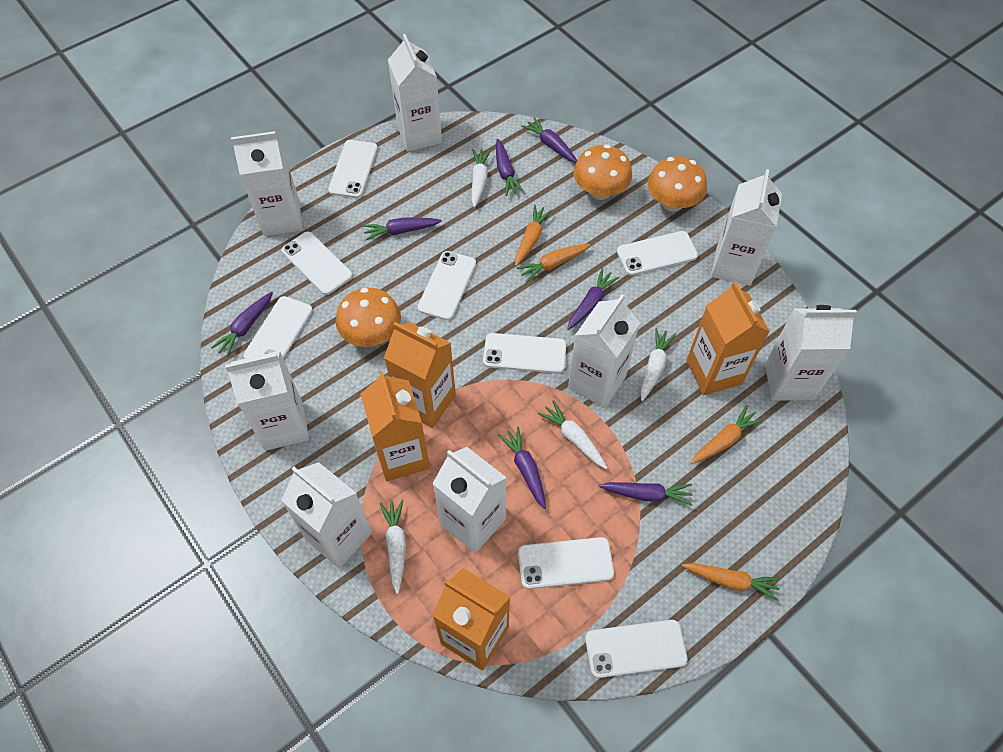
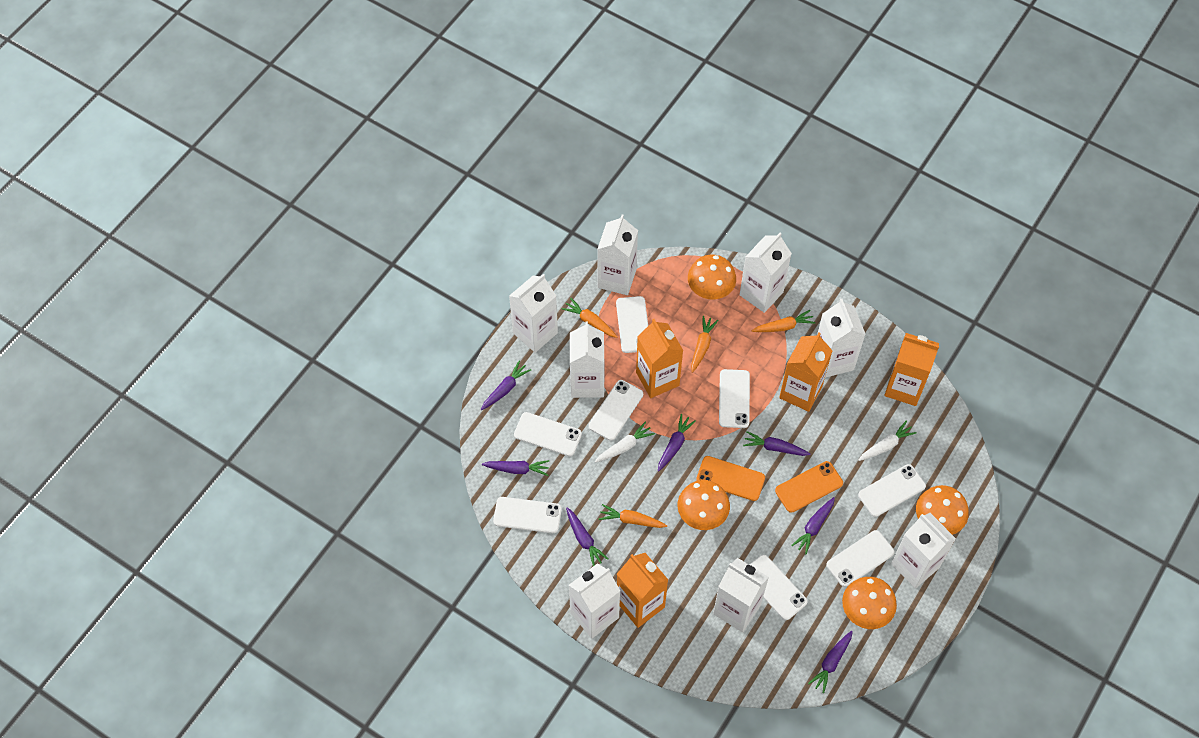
orange mushroom: [336,288,401,347] [574,144,632,200] [647,156,707,212] = 3 -> [678,480,730,530] [688,255,736,299] [842,577,897,629] [916,485,969,535] = 4
orange phone: none = 0 -> [696,456,765,501] [775,461,843,513] = 2
white carrot: [380,500,406,594] [471,149,491,207] [538,400,607,469] [640,328,676,401] = 4 -> [595,422,655,462] [858,421,917,461] = 2

